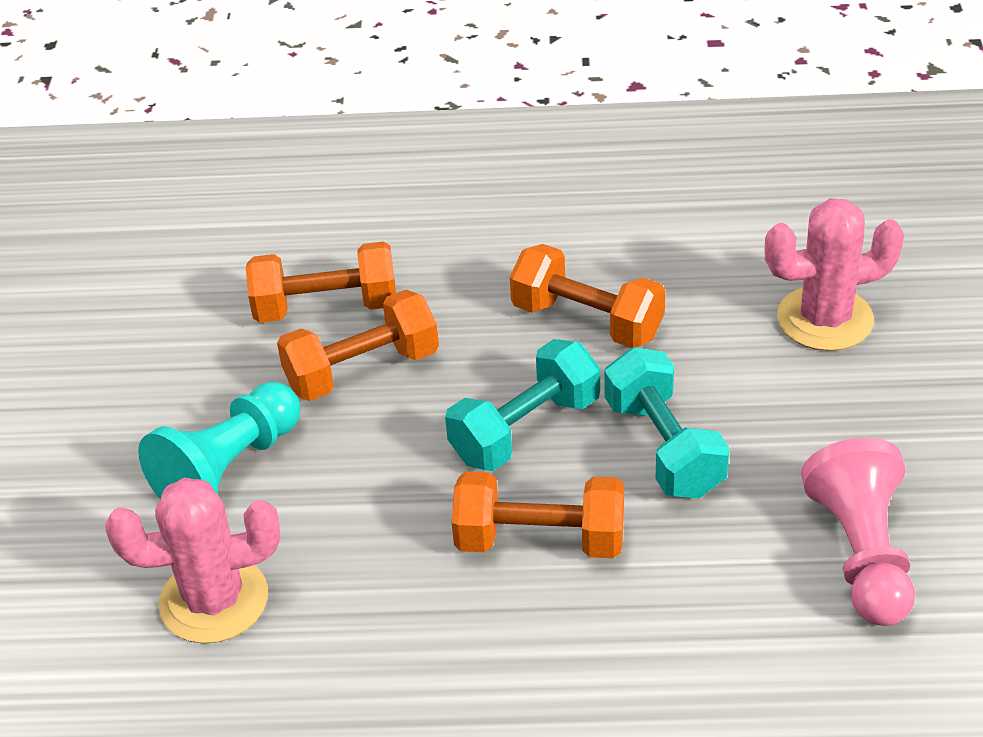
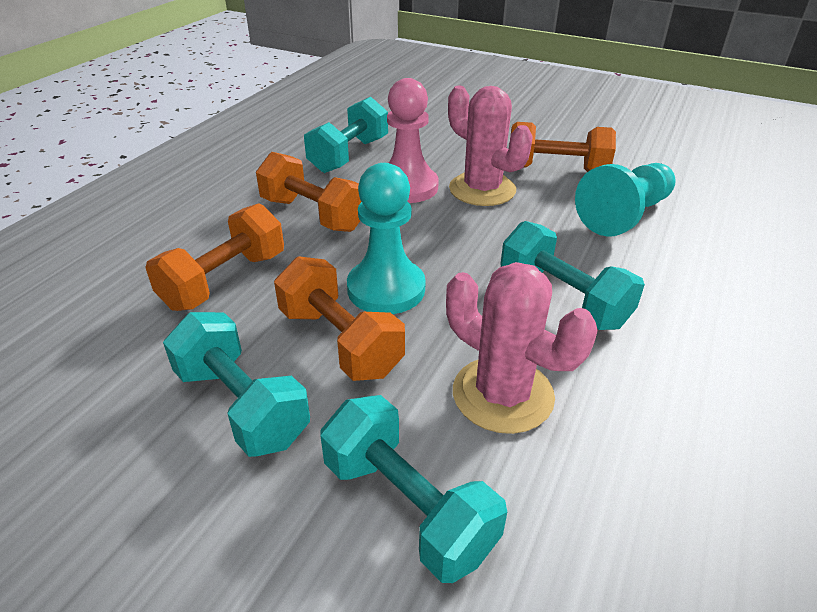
turquoise dumbbell: [445,339,600,471] [605,347,729,498] = 2 -> [163,312,310,457] [304,97,388,173] [320,395,507,583] [500,221,645,330] = 4
turquoise pawn: [138,382,301,499] = 1 -> [347,163,426,314] [575,163,676,236] = 2

